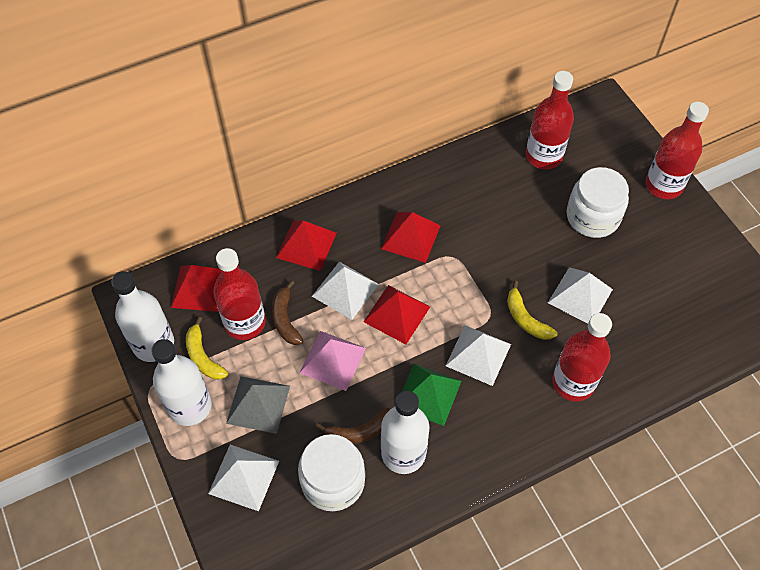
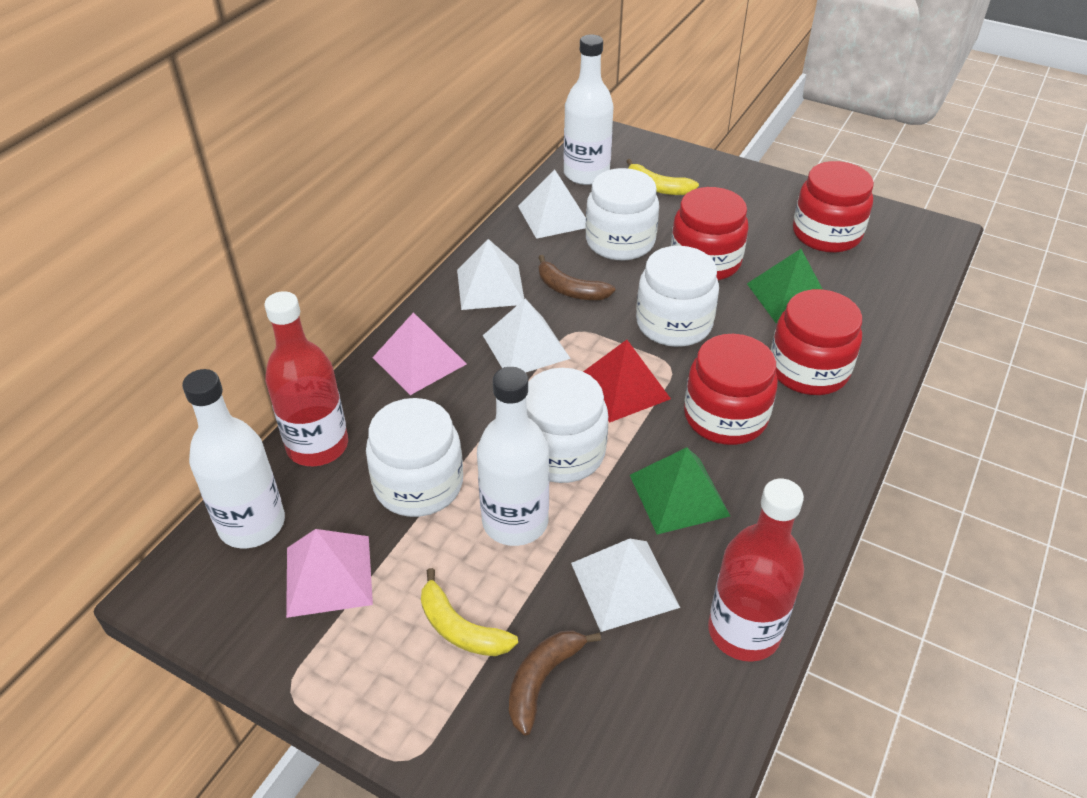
green pyramid: [402,364,461,426] = 1 -> [630,447,730,534] [747,249,822,323] = 2
grey pyramid: [226,376,290,434] = 1 -> none = 0
pink pyramid: [300,331,366,391] = 1 -> [286,529,373,618] [372,312,467,395] = 2
red bottle: [213,248,265,340] [526,71,574,169] [552,313,612,401] [646,102,709,199] = 4 -> [264,291,348,466] [708,479,804,662] = 2
red jar: none = 0 -> [671,187,749,280] [684,334,778,445] [771,289,862,395] [793,161,874,253] = 4
red pyramid: [171,265,221,312] [276,220,337,271] [363,285,430,344] [381,212,441,263] = 4 -> [583,340,671,422] = 1
white jar: [298,434,365,511] [567,167,629,238] = 2 -> [366,398,463,517] [526,368,608,483] [585,168,659,260] [636,246,719,347] = 4

